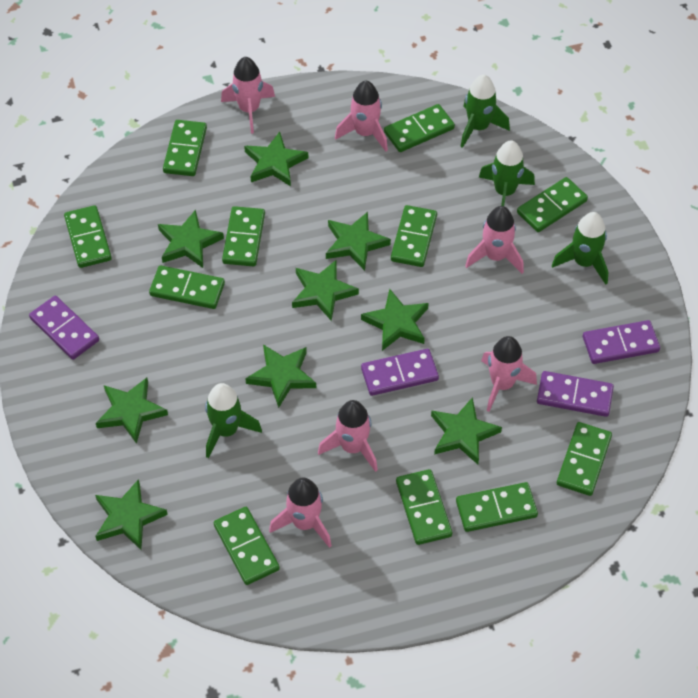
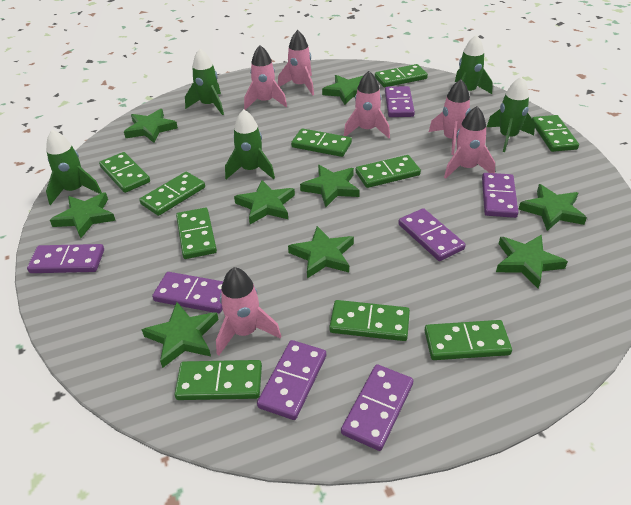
green domino: [64,205,112,268] [149,265,225,309] [163,120,207,176] [214,507,280,585] [222,206,265,266] [384,104,455,152] [391,205,437,267] [396,469,452,545] [456,482,538,532] [517,177,588,232] [557,422,612,496] = 11 -> [99,152,150,193] [139,172,205,216] [175,360,262,400] [176,208,217,259] [291,128,352,157] [329,300,410,341] [356,155,421,188] [375,64,428,87] [424,320,512,360] [532,115,579,152] = 10
green rocket: [205,383,262,458] [460,75,510,148] [479,141,535,206] [552,212,608,285] = 4 -> [46,130,102,205] [185,49,224,115] [225,109,275,179] [455,35,493,94] [487,77,535,152] = 5
purple domino: [29,296,99,360] [361,349,439,396] [537,371,614,417] [583,320,660,364] = 4 -> [27,244,104,273] [152,272,223,313] [257,340,326,420] [341,364,414,451] [385,86,415,117] [398,208,466,261] [482,173,518,218] = 7

